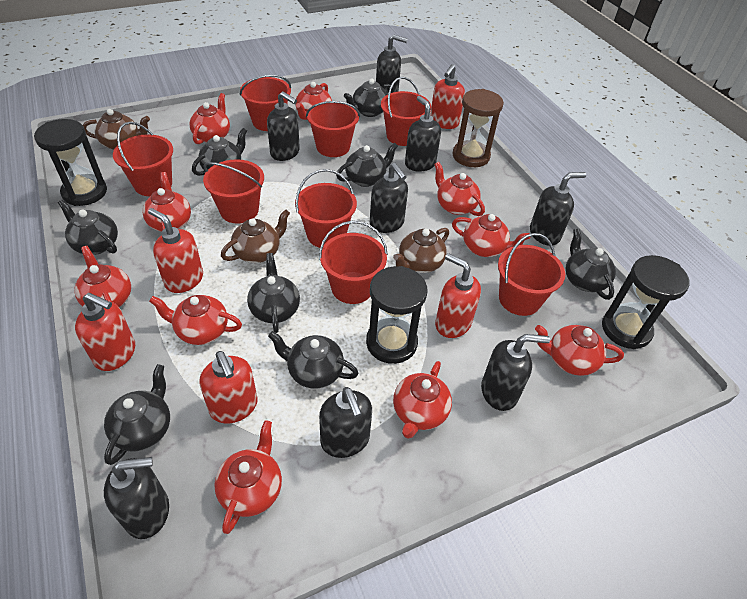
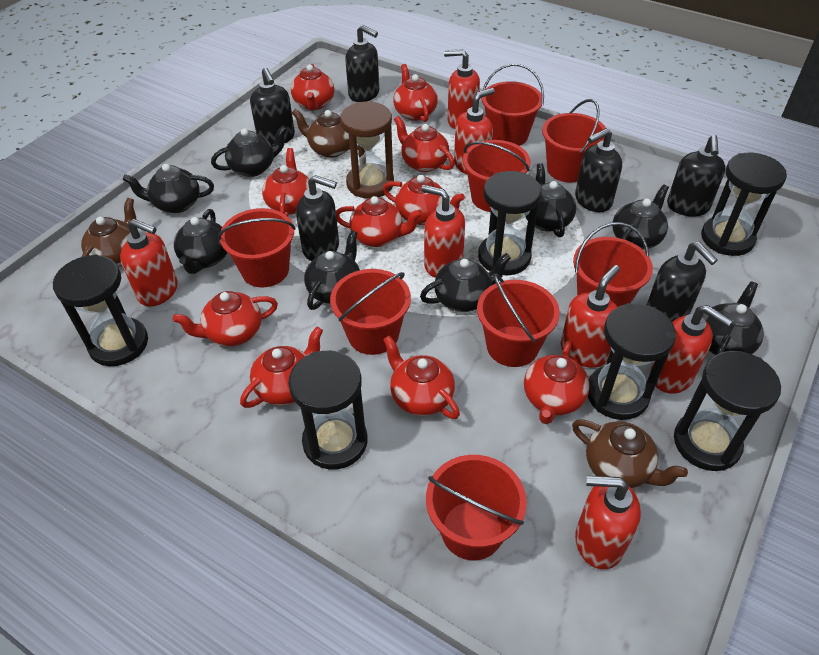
black hourglass: [34,119,107,206] [366,266,428,364] [602,255,689,349] = 3 -> [53,255,148,366] [288,350,368,469] [478,171,542,275] [588,303,676,420] [674,351,781,471] [701,152,787,256] = 6
black soap dispenser: [104,457,169,539] [267,92,300,161] [319,387,372,458] [370,163,408,233] [376,34,408,94] [405,96,441,172] [481,334,550,411] [530,172,586,246] = 8 -> [250,68,295,145] [296,175,339,261] [345,25,379,102] [575,128,622,212] [647,242,718,322] [667,135,725,217] = 6
red soap dispenser: [75,293,135,371] [148,208,203,293] [199,351,258,424] [430,64,465,129] [435,253,481,338] = 5 -> [120,219,178,306] [421,185,465,278] [444,49,480,129] [454,88,495,174] [561,265,620,368] [575,476,641,569] [650,305,733,394] = 7

